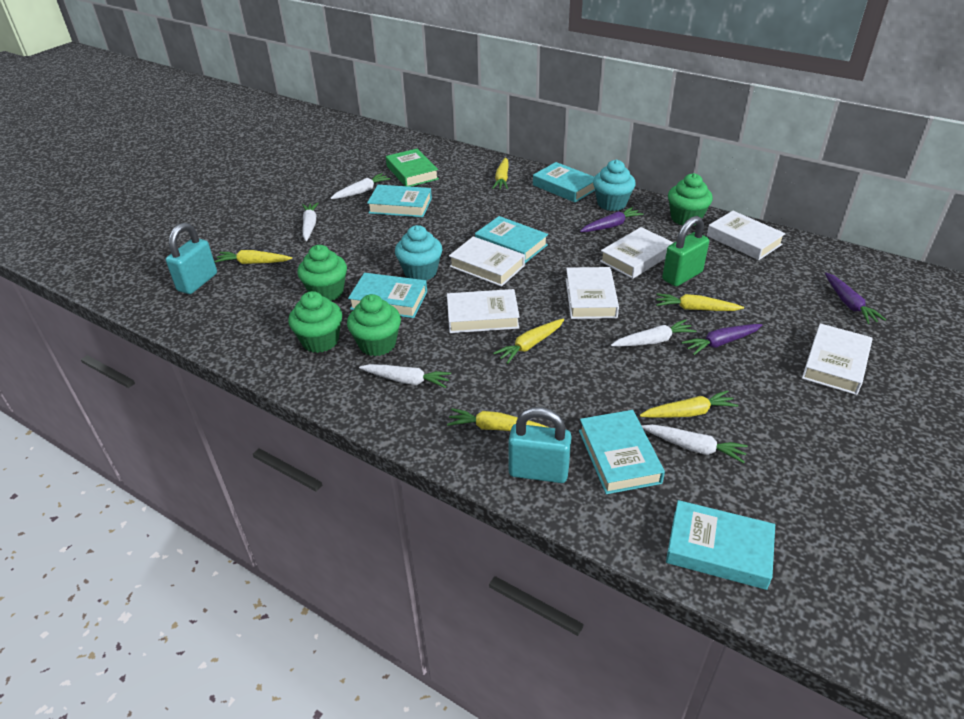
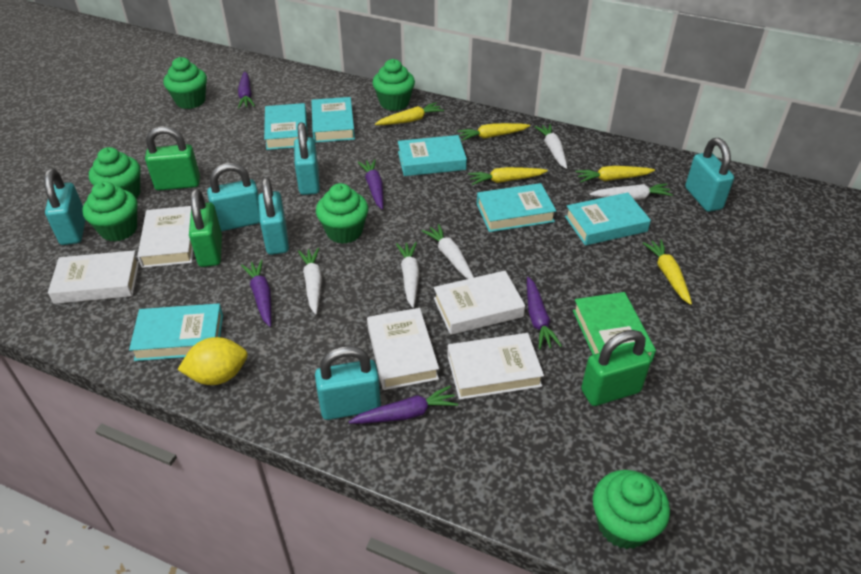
green cupcake: [288,291,342,353] [298,245,347,301] [347,294,401,356] [668,173,713,226] = 4 -> [82,181,138,242] [89,147,141,198] [163,57,207,109] [316,183,368,244] [372,59,415,111] [593,470,670,549] = 6
green padlock: [662,216,709,286] = 1 -> [145,126,200,191] [189,188,222,267] [581,330,651,406] = 3
purple carrot: [580,207,643,232] [682,324,762,355] [825,273,886,324] = 3 -> [238,71,255,108] [241,260,272,327] [349,386,458,424] [358,159,383,209] [527,277,562,349] = 5
turquoise cupcake: [395,225,442,280] [593,159,636,211] = 2 -> none = 0
turquoise padlock: [166,223,217,294] [508,407,572,483] = 2 -> [44,168,86,245] [207,163,260,231] [258,177,289,255] [294,122,320,195] [315,346,381,420] [685,138,734,212] = 6
white book: [447,289,520,333] [449,236,525,287] [566,267,619,319] [600,227,674,279] [707,211,786,260] [802,323,873,395] = 6 -> [48,250,139,304] [137,206,193,268] [367,308,439,390] [434,271,525,335] [447,333,544,400] = 5
yellow carrot: [214,250,292,264] [447,408,549,431] [492,157,508,189] [493,318,564,364] [640,390,738,418] [656,293,744,311] = 6 -> [375,102,444,125] [457,123,530,141] [468,167,548,185] [576,166,655,182] [643,240,692,305] = 5
yellow lemon: none = 0 -> [177,337,248,385] = 1

